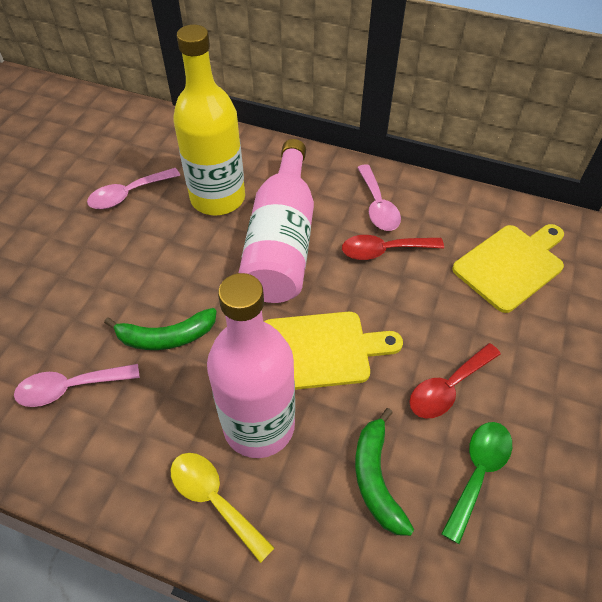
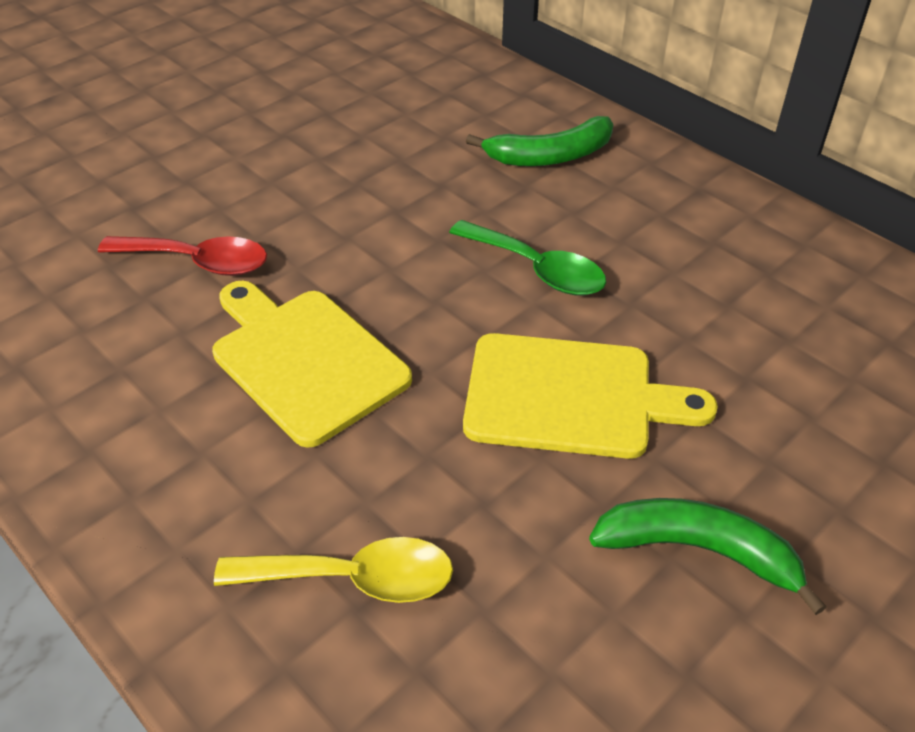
pink bottle: [207,273,295,458] [239,139,314,303] = 2 -> none = 0
pink spoon: [14,364,140,407] [87,168,180,209] [357,164,401,231] = 3 -> none = 0
red spoon: [342,235,444,260] [409,343,501,418] = 2 -> [98,236,267,276] = 1
yellow bottle: [173,24,245,216] = 1 -> none = 0

